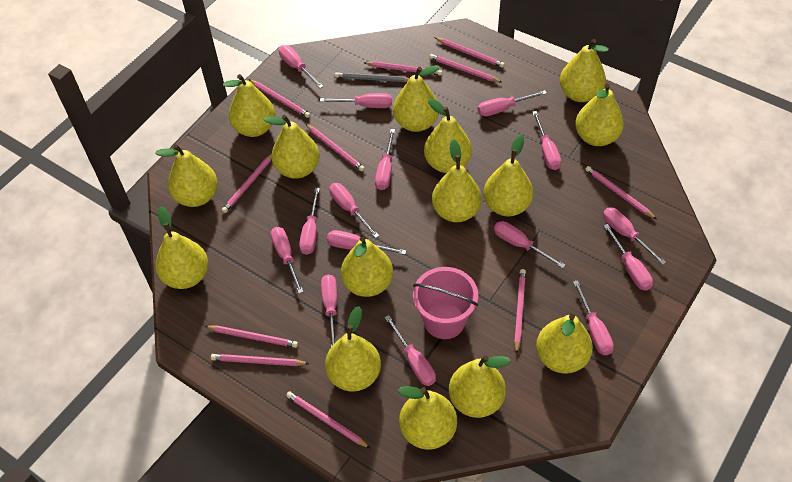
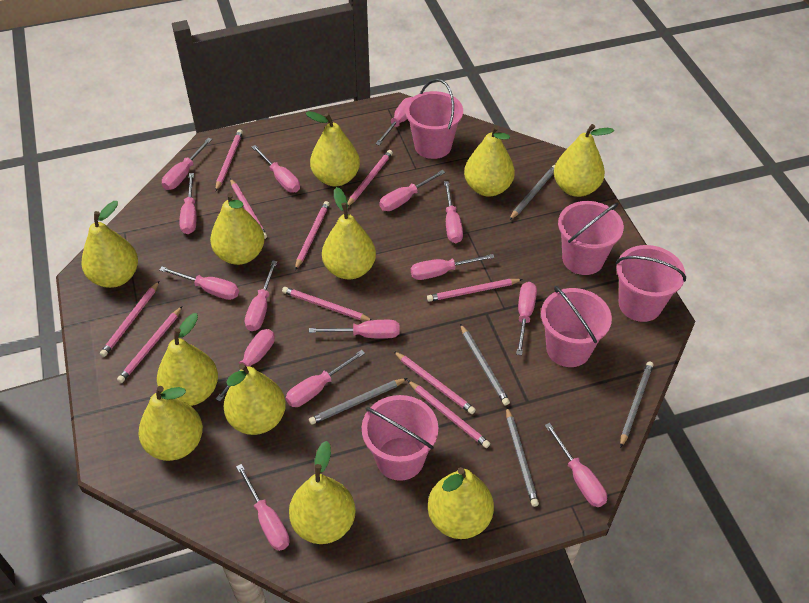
grey pencil: [335,72,409,82] = 1 -> [309,378,407,425] [460,324,510,406] [506,406,539,507] [510,165,555,220] [620,361,653,448] = 5
pink bucket: [413,267,478,339] = 1 -> [362,395,438,481] [405,79,463,159] [541,286,612,367] [558,201,624,275] [616,245,686,322] = 5
pink pencil: [204,326,298,348] [211,354,309,366] [221,154,272,213] [249,79,310,118] [286,391,371,449] [306,124,365,171] [364,61,442,76] [429,54,502,82] [434,37,505,68] [514,269,526,354] [585,166,656,219] = 11 -> [100,281,159,357] [117,306,182,383] [215,130,243,191] [230,178,267,239] [282,287,372,321] [295,201,330,270] [347,150,393,206] [393,351,476,414] [407,380,490,448] [427,279,523,302] = 10
yellow pear: [155,144,218,207] [156,207,208,289] [223,74,275,137] [263,115,320,179] [325,306,381,392] [341,236,393,297] [393,65,440,132] [398,386,457,450] [424,98,472,173] [432,139,482,222] [449,355,511,418] [483,134,533,216] [536,314,593,374] [560,39,609,102] [575,83,624,146] = 15 -> [81,201,138,288] [138,386,203,461] [157,313,218,406] [210,193,265,265] [223,363,286,435] [289,441,356,544] [306,111,360,186] [322,187,376,280] [428,467,494,539] [464,125,515,197] [554,124,614,197] = 11

